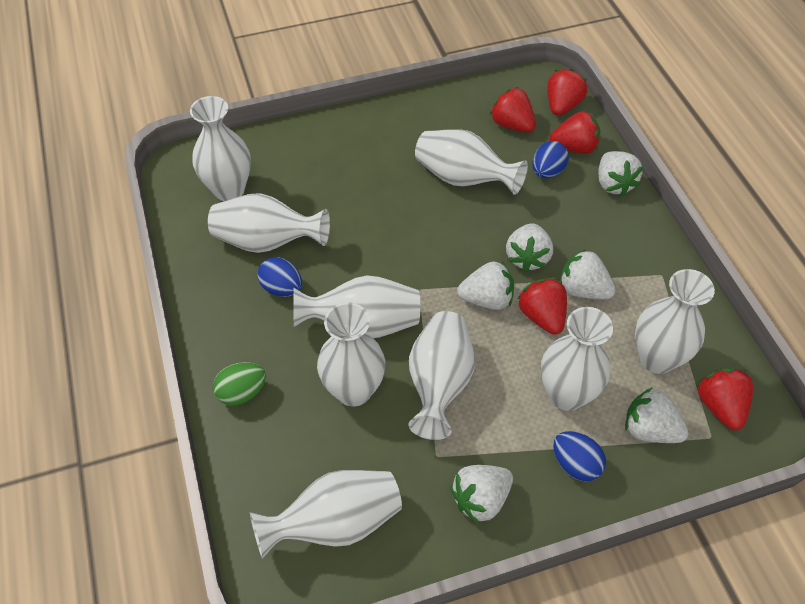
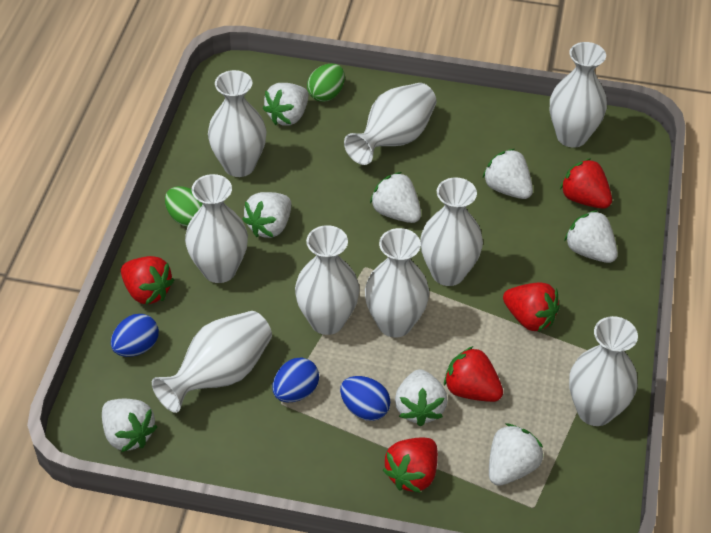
green egg: [213,362,266,406] = 1 -> [165,186,202,227] [307,63,345,102] = 2
white strawberry: [450,465,513,524] [457,261,514,310] [506,223,553,272] [560,249,616,299] [598,151,643,196] [625,387,689,443] = 6 -> [102,399,157,452] [242,192,291,238] [262,83,308,125] [370,172,421,223] [395,369,448,427] [483,149,533,199] [489,424,544,486] [564,210,618,263] = 8

